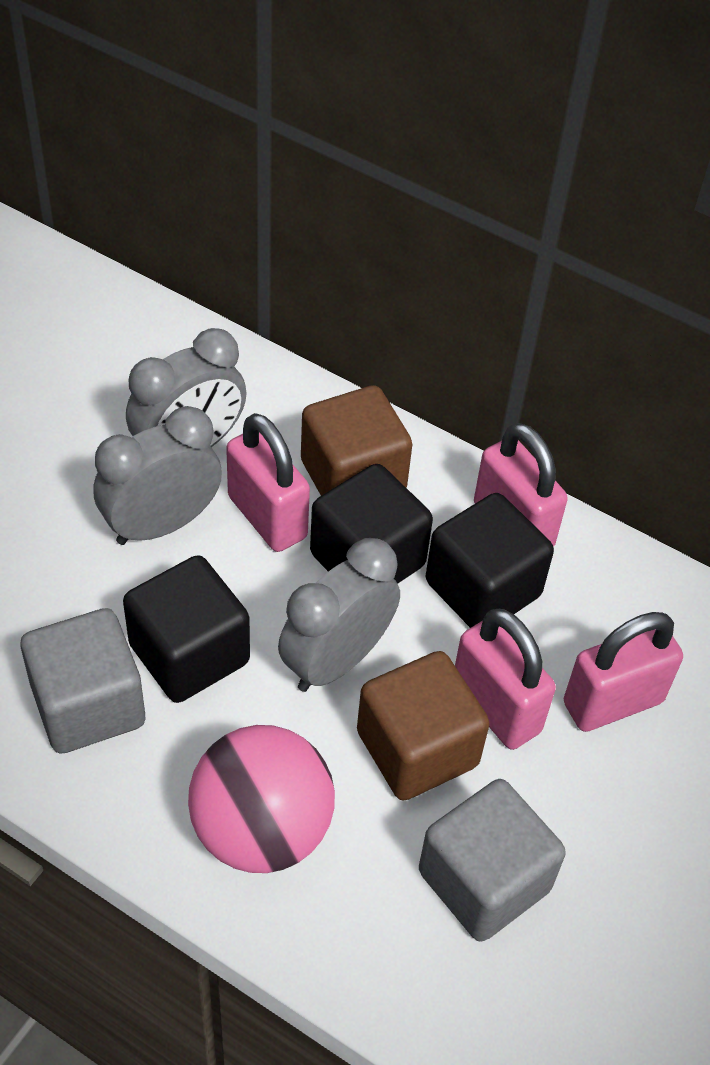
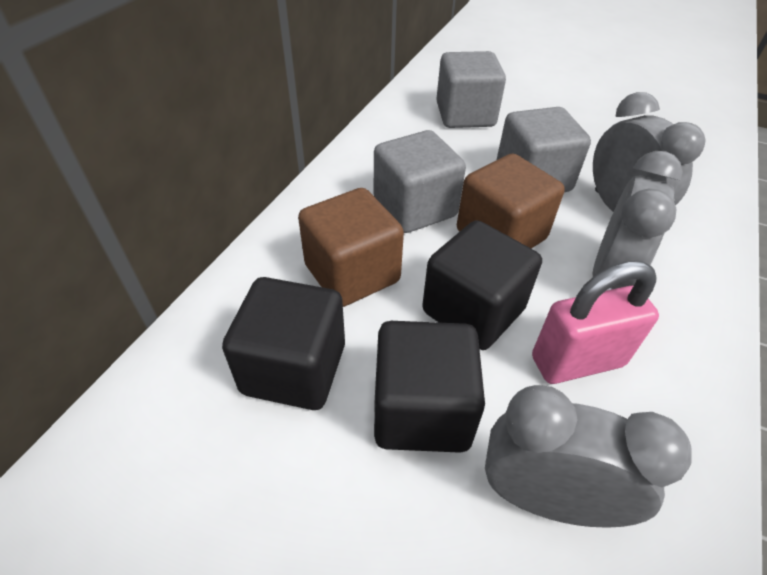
grey cube: [21,608,145,754] [419,779,566,942] = 2 -> [374,130,466,233] [436,51,506,128] [497,107,591,192] = 3
pink ball: [188,725,335,873] = 1 -> none = 0
pink padlock: [226,413,310,552] [455,609,556,750] [474,423,568,547] [564,612,683,732] = 4 -> [532,261,659,384] = 1

